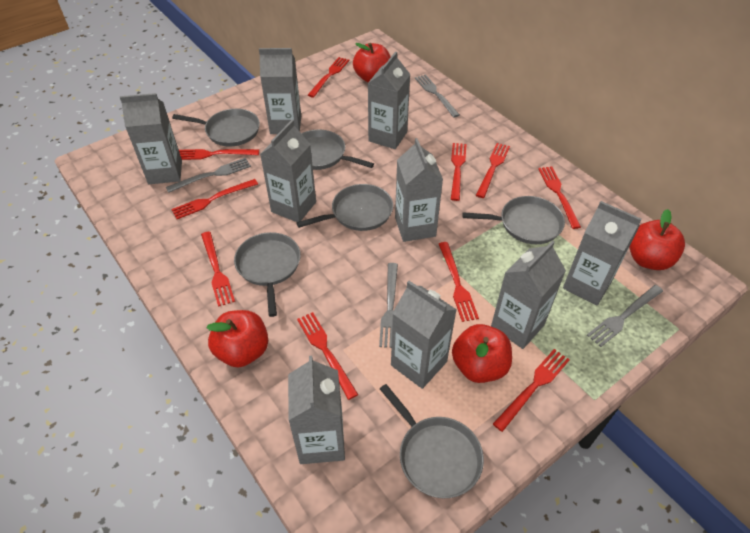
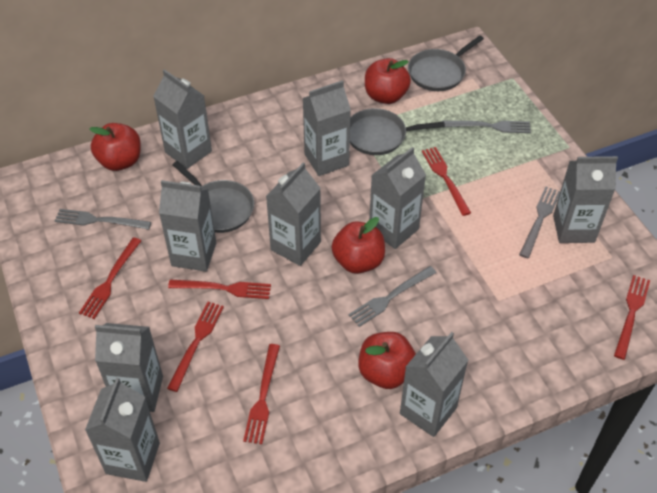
grey pan: [172,109,260,147] [234,232,301,317] [296,184,393,231] [301,129,374,170] [380,384,484,498] [462,196,565,244] = 6 -> [172,161,254,233] [350,108,445,155] [408,35,484,91] = 3
red fork: [171,179,258,219] [179,149,259,160] [201,231,235,307] [297,312,358,400] [308,57,349,98] [439,242,479,322] [451,143,466,201] [476,143,510,198] [493,349,570,432] [538,166,581,229] = 10 -> [79,237,141,319] [167,302,224,392] [168,280,271,299] [243,344,280,444] [422,147,471,216] [614,275,650,360] = 6

